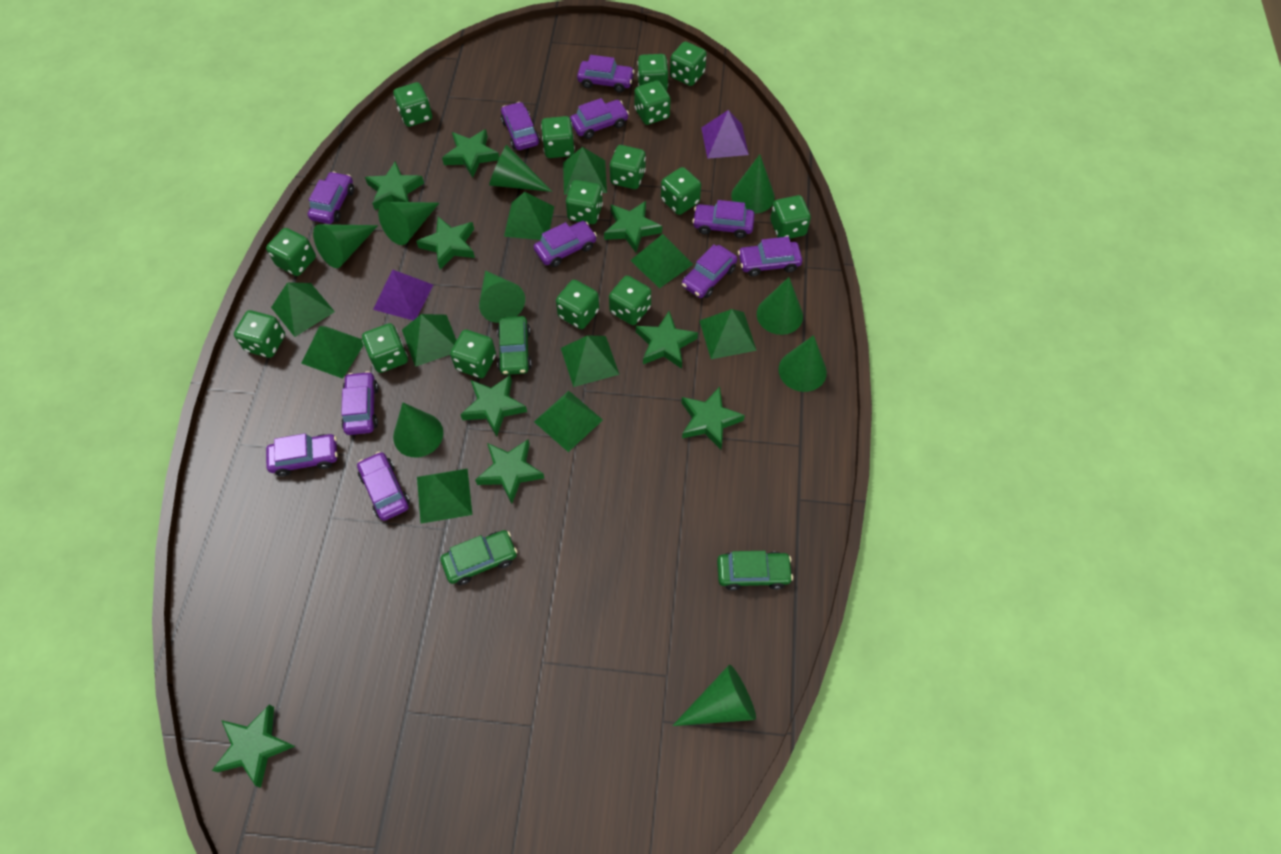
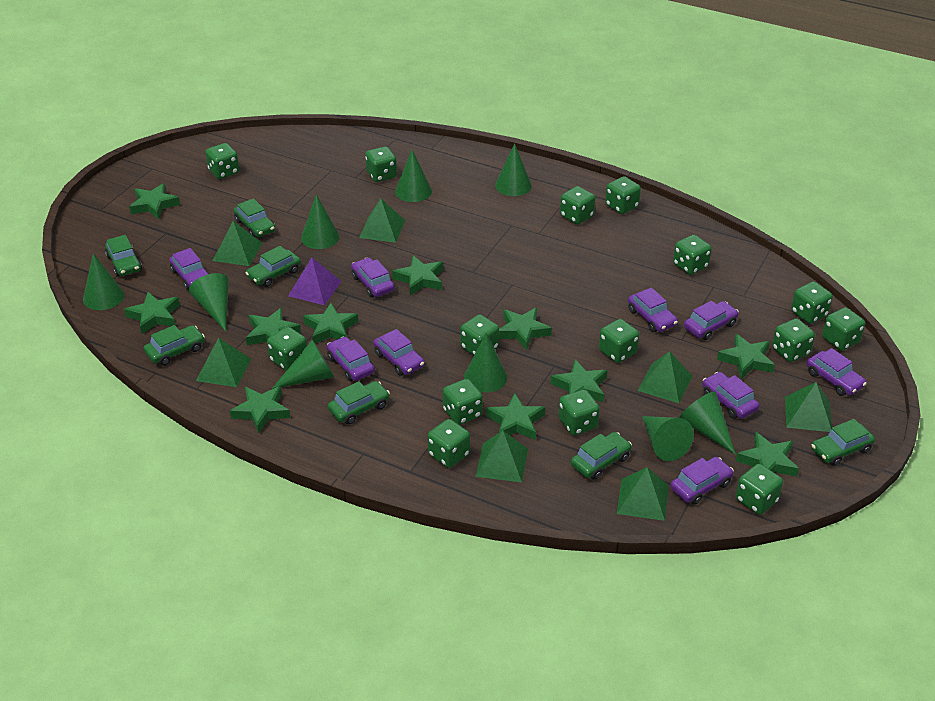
green car: [440,530,517,585] [497,316,532,375] [717,551,793,591] = 3 -> [105,235,142,276] [144,325,205,366] [234,198,275,238] [246,246,301,287] [328,381,390,424] [571,432,632,480] [811,419,875,466] = 7
green pyramid: [271,282,335,337] [301,326,364,379] [402,314,457,367] [417,469,473,524] [504,192,554,240] [534,391,603,452] [561,335,620,387] [563,147,607,195] [630,234,693,288] [700,309,757,359] = 10 -> [196,338,251,387] [213,221,262,266] [359,198,405,243] [476,430,528,482] [617,467,669,521] [637,351,693,403] [785,382,832,432] = 7
green star: [212,705,295,788] [365,161,424,210] [416,216,475,270] [442,129,499,178] [460,375,527,437] [475,439,544,504] [604,201,662,252] [636,311,698,369] [681,387,745,449] = 9 -> [124,292,180,334] [129,183,180,219] [230,386,290,434] [246,308,301,345] [303,303,359,344] [392,255,443,296] [486,393,545,440] [499,308,552,350] [551,360,607,402] [717,334,775,379] [736,432,799,477] = 11
purple car: [266,433,338,476] [308,172,354,224] [341,371,378,435] [357,452,410,521] [501,102,540,150] [534,221,597,267] [570,98,629,139] [577,55,634,93] [682,244,737,298] [692,200,755,238] [738,237,802,277] = 11 -> [169,248,209,290] [327,337,375,381] [351,258,395,298] [373,329,424,376] [628,288,678,332] [670,457,734,504] [684,301,739,340] [702,372,759,419] [807,348,867,396] = 9
purple pyramid: [373,270,433,320] [701,110,749,159] = 2 -> [288,258,342,305] = 1

